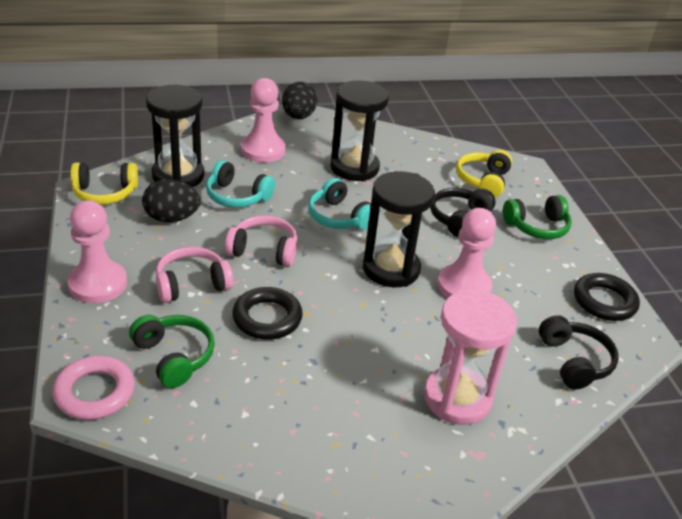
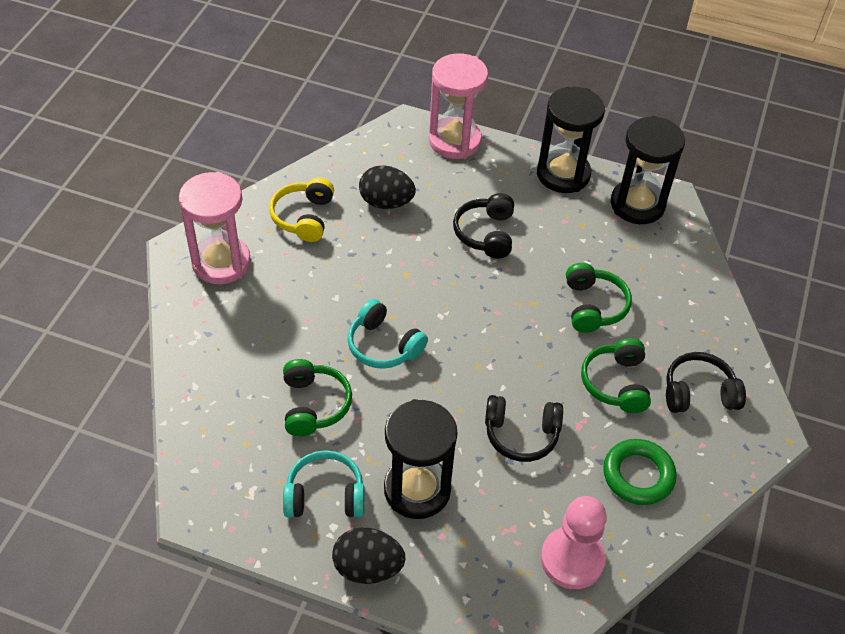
black headphones: [430,188,495,237] [539,315,619,389] = 2 -> [453,193,514,259] [485,395,563,462] [666,352,746,413] = 3
black ring: [232,287,303,340] [574,273,640,321] = 2 -> none = 0
green headphones: [129,315,215,388] [503,195,572,239] = 2 -> [283,359,352,436] [566,263,632,333] [581,338,651,413] = 3
green ring: none = 0 -> [603,439,677,505] = 1
pink headphones: [156,247,233,303] [225,215,297,266] = 2 -> none = 0
pink hourglass: [424,290,517,425] = 1 -> [179,172,251,284] [429,53,488,159] = 2
pink pawn: [67,200,127,303] [241,78,286,162] [438,208,496,298] = 3 -> [541,496,607,589] = 1
pink ring: [53,356,135,420] = 1 -> none = 0
yellow headphones: [70,162,138,205] [456,150,512,197] = 2 -> [269,177,334,242] = 1

